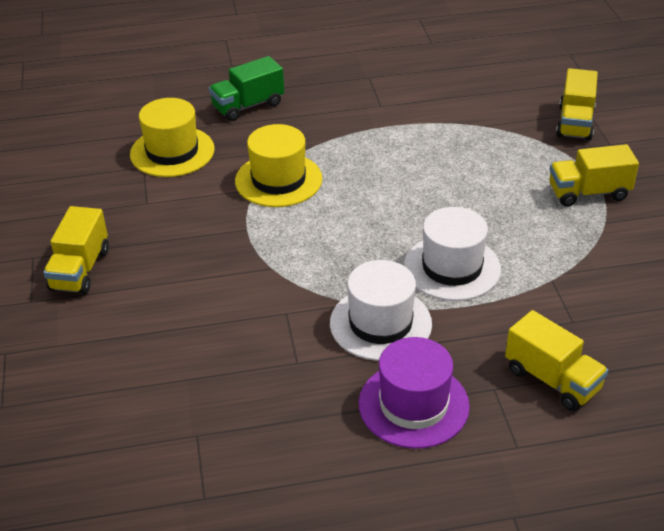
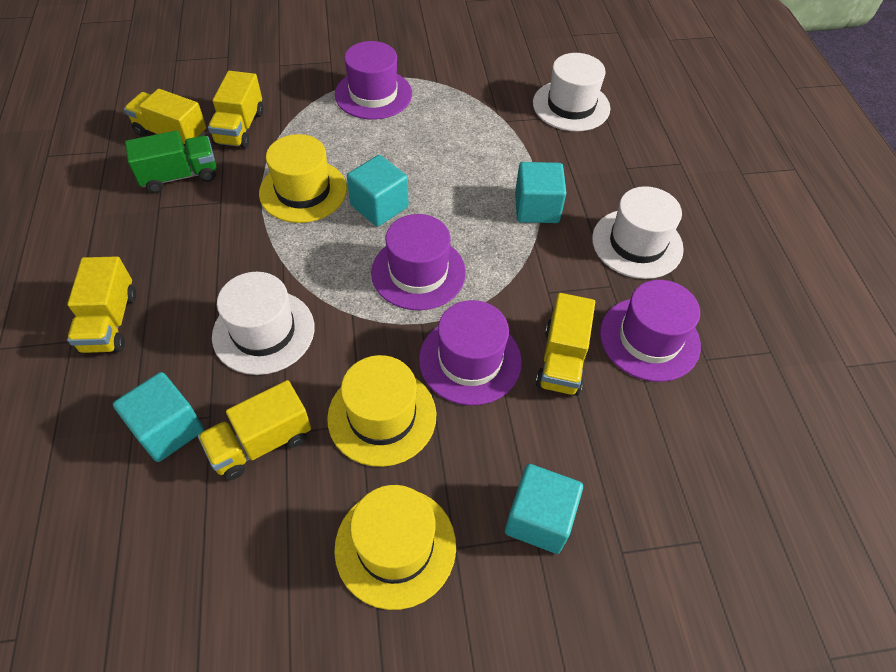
purple hat: [359,337,470,449] = 1 -> [335,41,412,120] [371,214,466,310] [419,300,522,406] [600,280,701,382] = 4
turquoise cube: none = 0 -> [113,372,204,462] [347,155,409,227] [505,464,583,554] [515,162,566,223] = 4
white hat: [330,260,432,361] [404,207,501,301] = 2 -> [212,272,315,375] [533,53,610,131] [592,186,684,279] = 3
yellow hat: [130,98,215,177] [235,124,322,207] = 2 -> [259,134,347,223] [327,355,436,467] [334,485,456,610] = 3
yellow truck: [43,206,109,294] [505,310,608,411] [549,144,639,207] [556,68,598,140] = 4 -> [67,256,136,353] [124,89,206,150] [198,380,311,480] [208,71,264,148] [536,293,595,396] = 5

